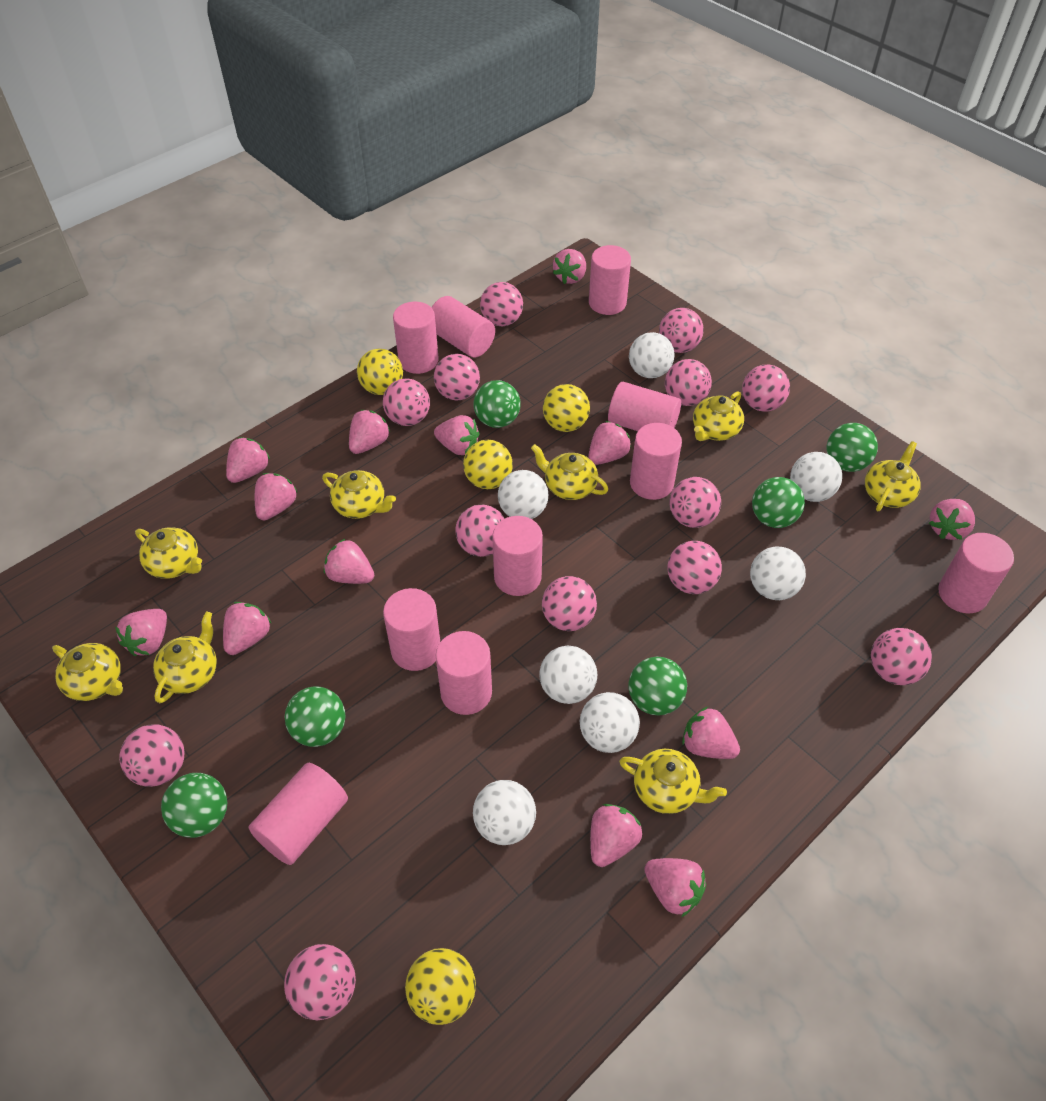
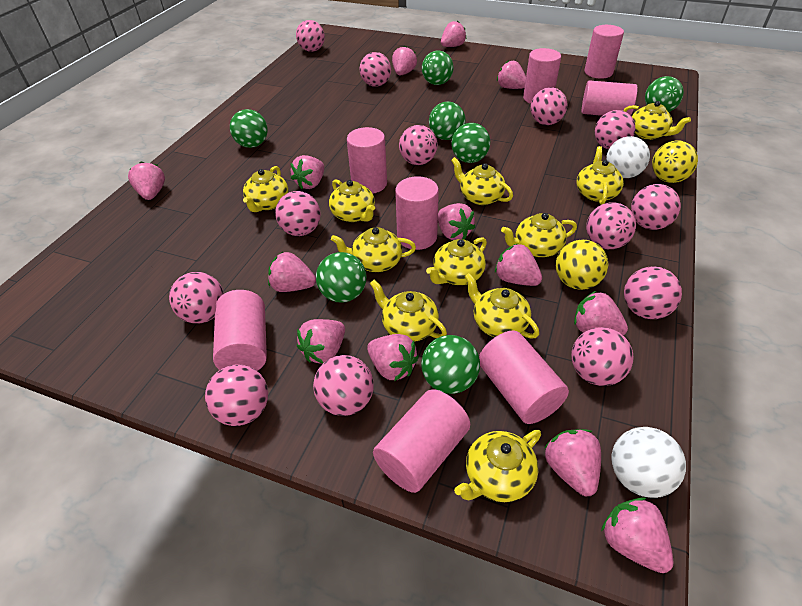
green ball: [161,773,227,838] [285,686,345,747] [473,380,521,428] [628,657,687,716] [752,477,805,528] [827,423,878,472] = 6 -> [230,109,268,148] [316,252,367,303] [421,335,480,394] [422,51,453,85] [429,102,466,140] [452,123,490,163] [645,76,684,112] = 7
pink cylinder: [248,763,348,865] [383,588,440,671] [393,302,439,374] [431,296,495,358] [436,631,492,715] [492,516,543,596] [589,245,631,315] [608,382,681,431] [630,423,682,500] [938,533,1014,614] = 10 -> [213,290,267,371] [347,127,387,194] [373,389,470,493] [395,176,439,250] [479,330,569,424] [523,48,561,104] [582,81,638,116] [584,25,624,79] = 8
white ball: [473,780,536,845] [498,470,549,519] [539,646,597,704] [580,692,640,753] [629,332,674,378] [750,546,806,600] [790,452,842,502] = 7 -> [606,136,650,178] [612,427,686,498] = 2
yellow ball: [357,348,403,395] [405,948,476,1025] [463,440,513,489] [543,384,590,432] = 4 -> [556,240,608,290] [652,141,698,183] = 2
yellow teapot: [52,643,123,701] [135,527,202,579] [153,611,217,703] [322,470,396,519] [531,444,608,500] [619,749,727,814] [693,391,744,441] [865,441,921,511] = 8 -> [243,166,289,212] [329,179,375,222] [331,227,416,272] [370,280,447,342] [426,237,487,285] [451,157,513,205] [454,430,541,502] [464,273,539,339] [501,213,577,257] [576,146,624,205] [623,101,691,140] = 11

